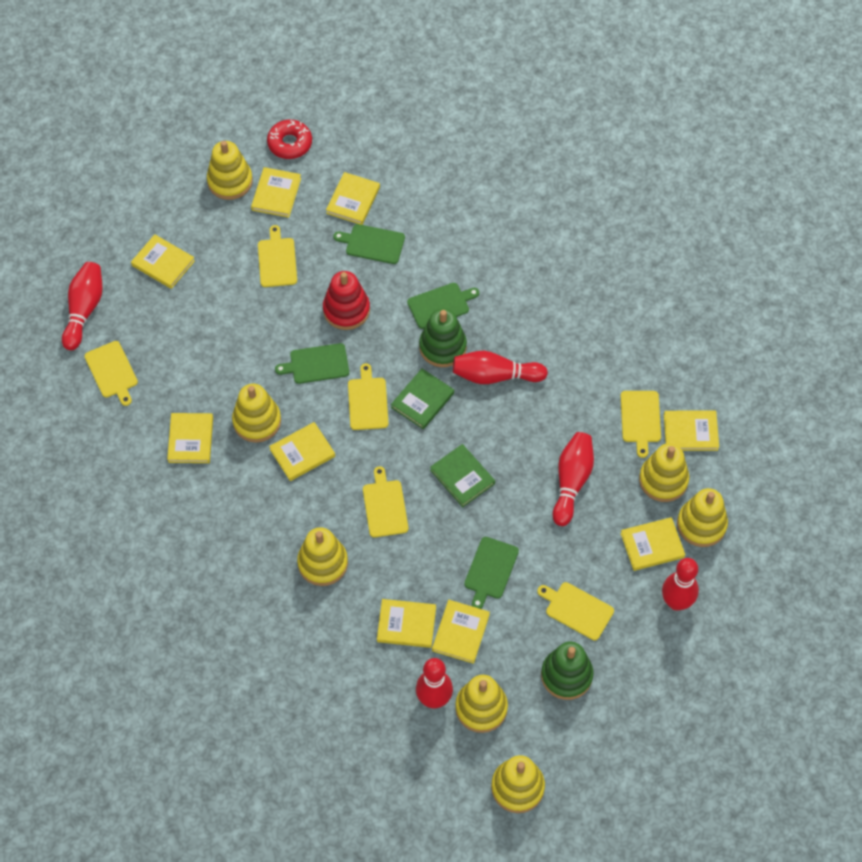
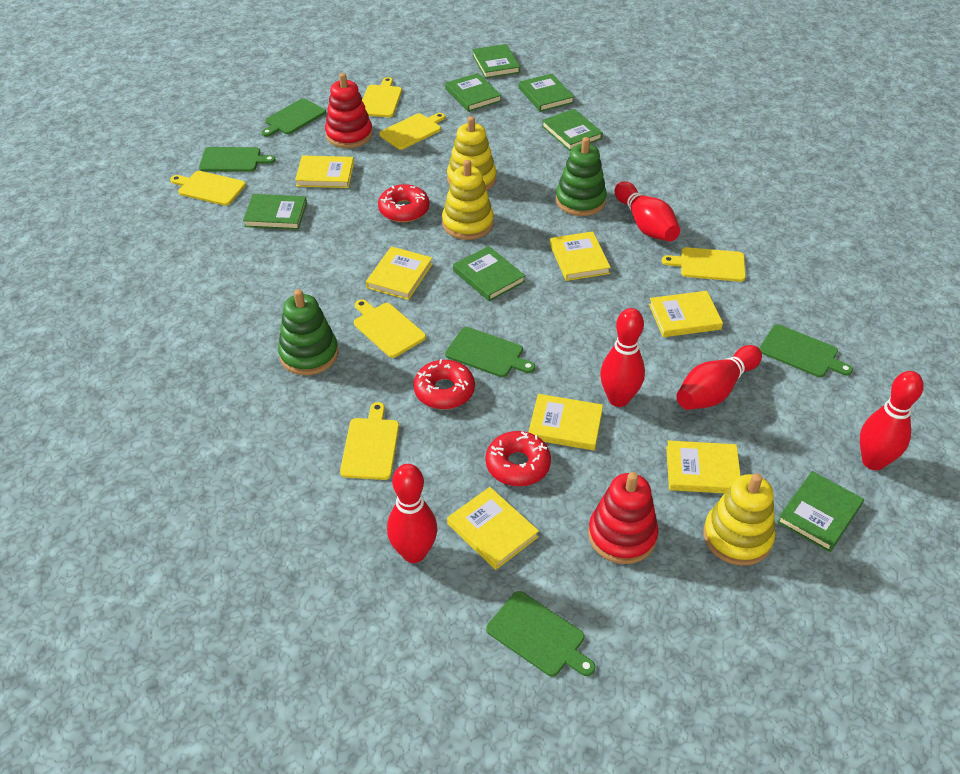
green book: [391,369,454,430] [430,444,495,507] = 2 -> [243,194,307,230] [445,73,502,112] [453,246,525,301] [472,44,520,78] [519,74,574,112] [542,109,603,151] [777,471,864,552] = 7
green cutting board: [275,343,349,384] [333,224,405,264] [407,283,479,329] [464,537,519,609] = 4 -> [199,147,276,172] [261,99,326,137] [445,327,535,377] [486,591,595,677] [759,324,853,377] = 5
red donut: [267,120,312,159] = 1 -> [378,184,430,222] [413,359,475,409] [485,431,551,486] = 3
red stacking toy: [323,271,370,330] = 1 -> [325,73,373,148] [588,472,658,564] = 2
yellow book: [131,234,195,289] [167,413,213,463] [251,167,301,218] [269,422,335,481] [326,172,380,225] [377,599,436,648] [432,600,490,664] [620,517,685,571] [664,410,719,451] = 9 -> [295,156,354,188] [366,246,433,300] [447,487,539,570] [528,394,603,451] [550,231,611,281] [649,291,723,337] [666,440,741,493] = 7
yellow stacking toy: [207,141,253,200] [232,384,281,443] [297,527,348,586] [455,675,508,733] [491,755,545,813] [639,443,689,502] [677,488,728,547] = 7 -> [442,160,494,240] [447,116,496,190] [703,473,775,566] = 3

